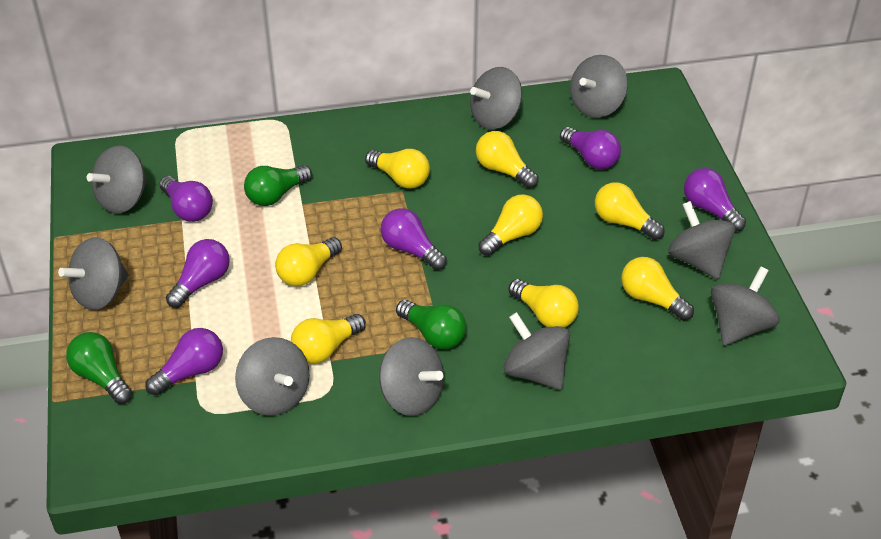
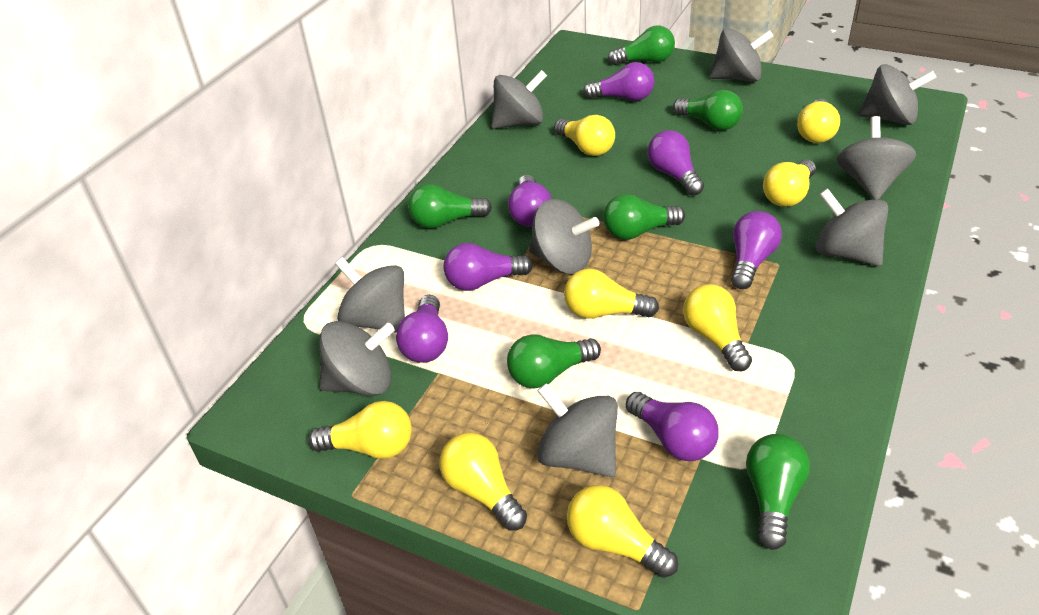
green light bulb: [66,332,132,404] [244,165,312,206] [396,300,466,349] = 3 -> [409,184,492,228] [507,334,601,389] [603,194,685,240] [608,26,675,65] [673,90,743,130] [746,434,810,550] = 6
purple light bulb: [145,328,223,395] [159,176,213,222] [166,239,230,308] [381,208,447,270] [560,127,621,169] [684,168,746,231] = 6 -> [396,295,448,363] [444,243,533,291] [508,175,552,227] [583,62,655,101] [626,392,719,461] [647,130,704,196] [731,211,782,289] = 7

